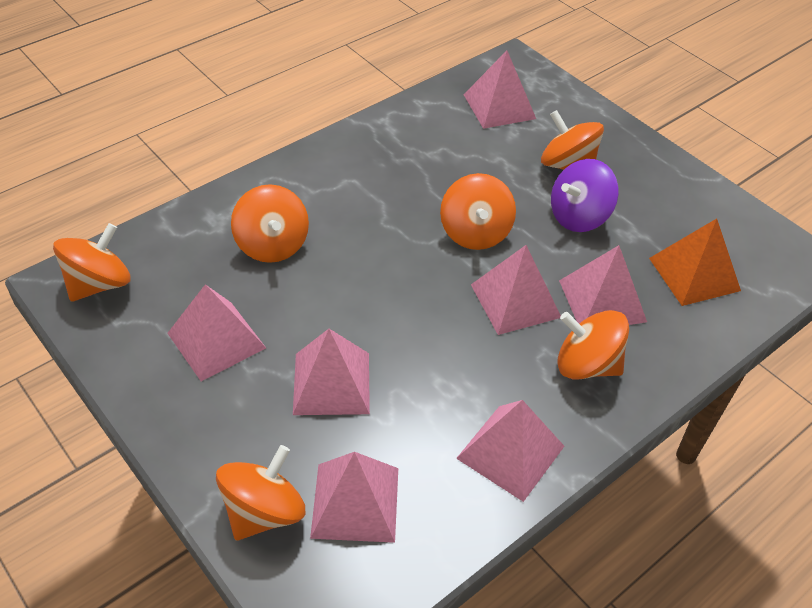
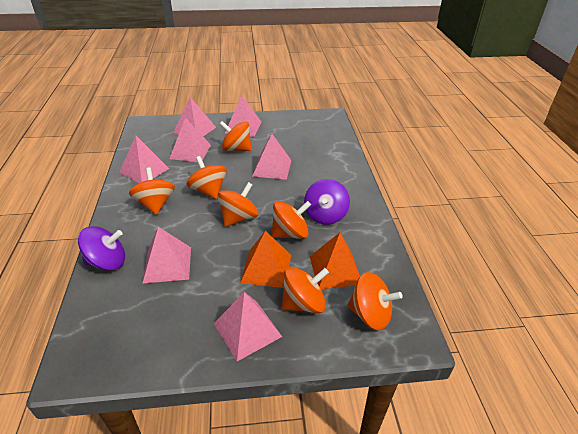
orange pyramid: [649,219,741,306] = 1 -> [240,231,291,288] [310,232,360,289] = 2
orange spinning top: [53,223,130,302] [216,445,305,540] [231,184,309,263] [440,173,516,250] [541,110,604,170] [558,310,629,380] = 6 -> [129,167,175,215] [186,156,227,199] [218,182,258,227] [220,121,252,151] [271,201,311,239] [282,267,329,313] [347,272,403,330] = 7
purple spinning top: [551,159,619,232] = 1 -> [78,226,125,271] [304,179,350,225] = 2

